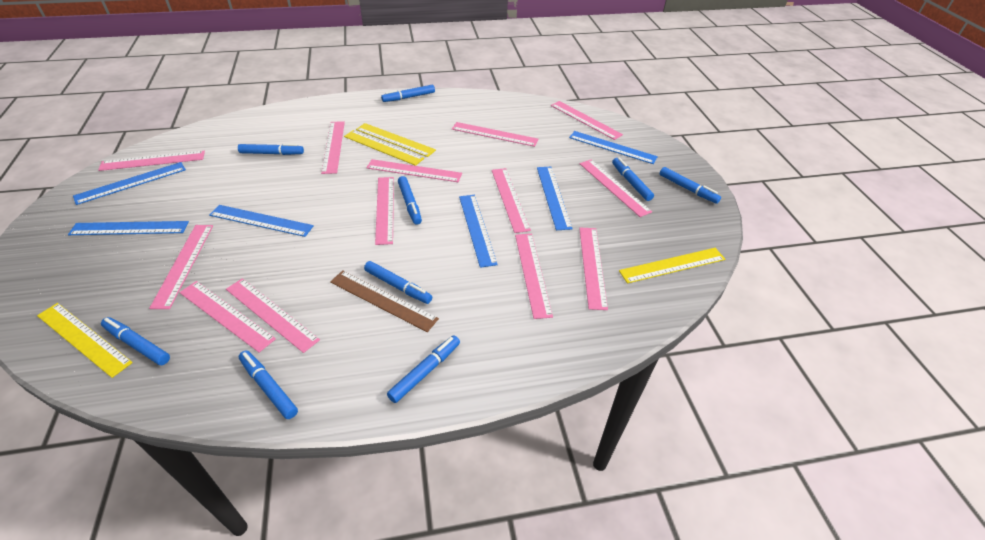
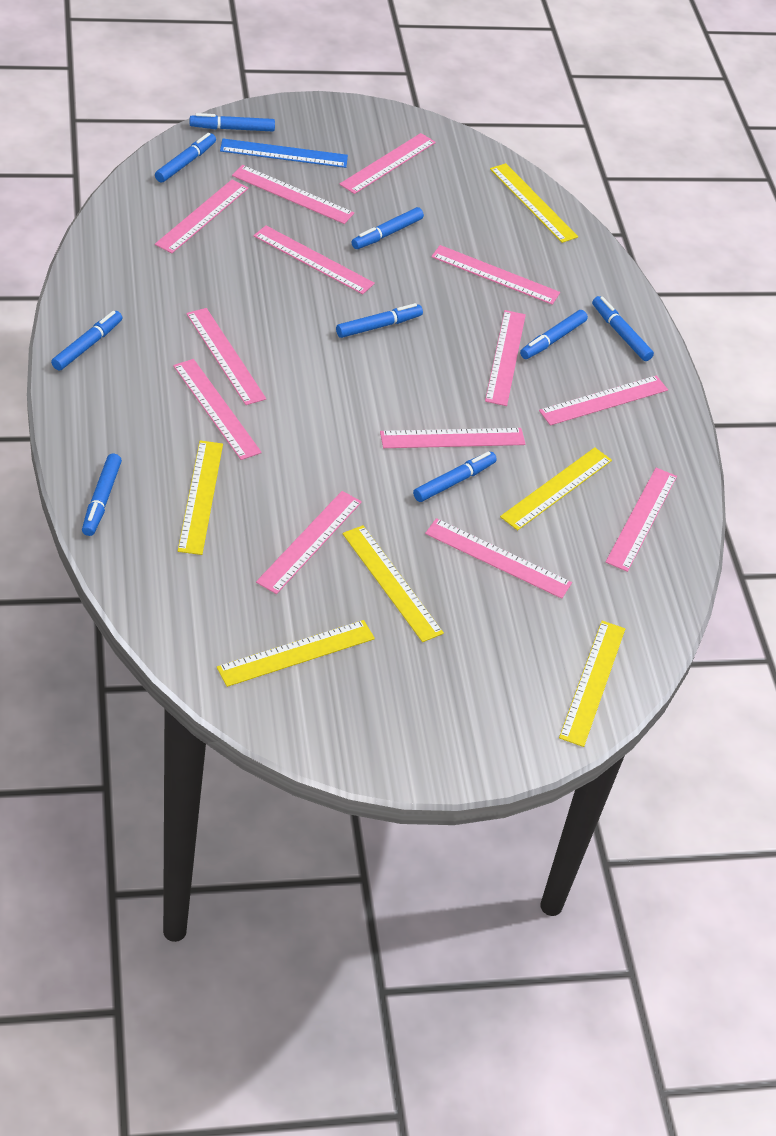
blue ruler: [68,221,189,235] [73,162,186,205] [209,205,314,237] [459,195,498,268] [537,167,573,230] [569,131,658,164] = 6 -> [220,139,348,168] = 1
brown ruler: [330,270,439,332] = 1 -> none = 0
yellow ruler: [37,303,133,378] [344,130,424,166] [356,123,436,157] [619,248,725,283] = 4 -> [178,440,223,555] [217,620,375,687] [342,525,444,642] [490,163,578,243] [500,447,612,530] [559,621,625,747] = 6

